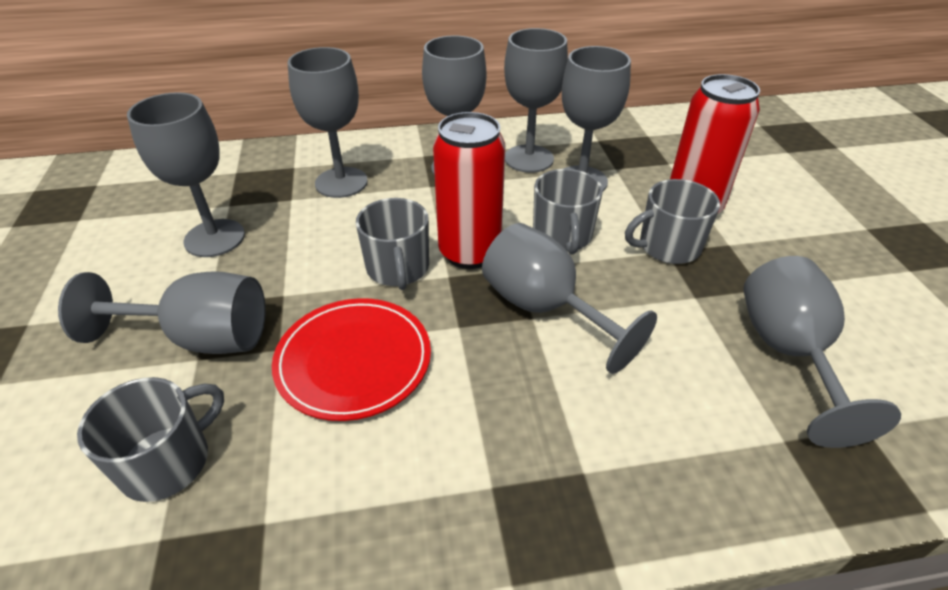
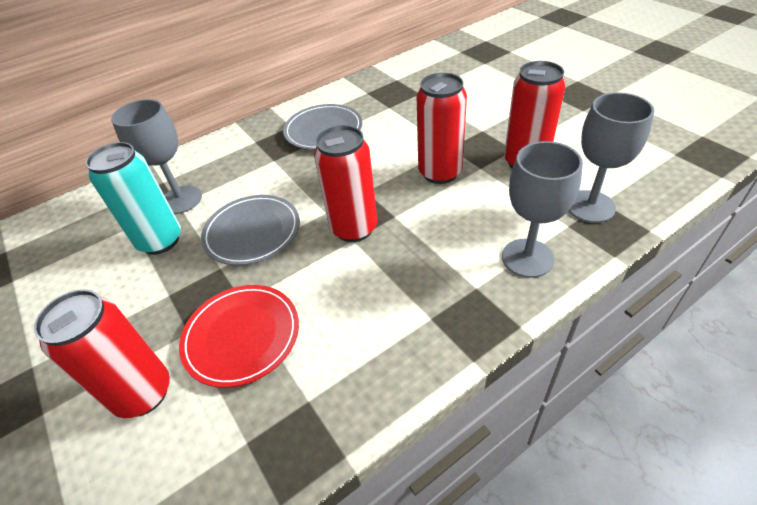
grey goblet: [58,271,266,354] [127,92,245,257] [288,47,368,198] [422,36,486,175] [482,223,657,374] [504,28,568,173] [562,46,631,191] [743,256,901,448] = 8 -> [111,99,202,214] [502,141,583,278] [569,92,654,223] = 3
grey mug: [77,377,224,502] [356,198,429,290] [533,169,603,255] [625,179,720,264] = 4 -> none = 0
grey plate: none = 0 -> [201,195,300,265] [283,104,362,150] = 2
red can: [433,112,506,269] [670,74,760,213] = 2 -> [34,289,170,418] [314,125,377,242] [417,73,467,184] [504,61,566,168] = 4
turquoise can: none = 0 -> [86,142,181,255] = 1

